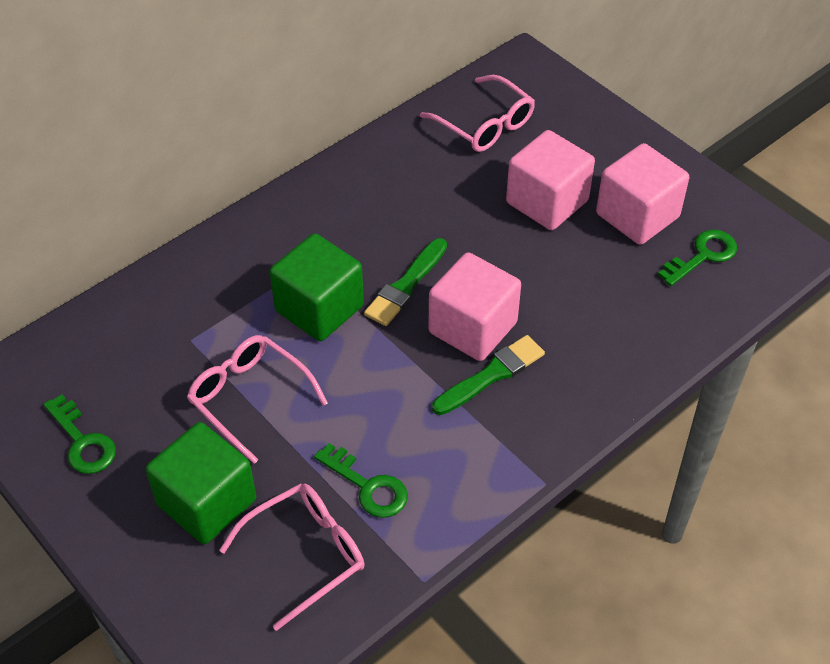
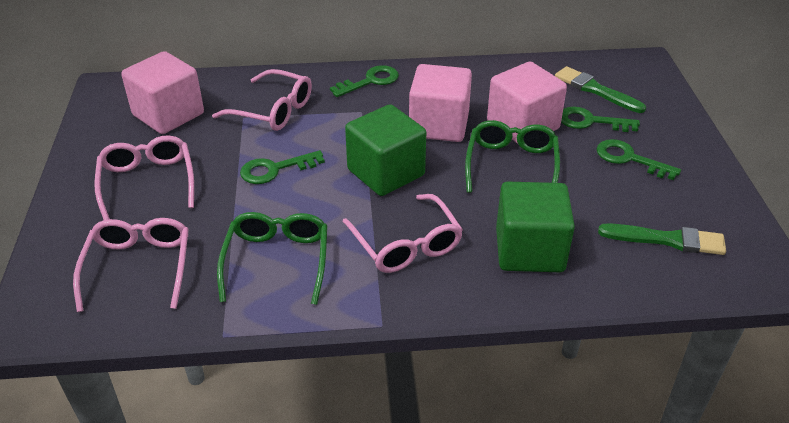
green glasses: none = 0 -> [217,212,327,305] [465,120,560,193] = 2
green key: [44,394,116,474] [314,443,408,518] [658,230,737,286] = 3 -> [240,150,325,184] [330,65,399,97] [561,107,640,132] [597,139,681,180] = 4
pink glasses: [187,335,328,464] [219,483,365,631] [420,75,535,152] = 3 -> [73,218,189,312] [94,135,194,220] [212,69,312,131] [343,194,463,273] = 4

